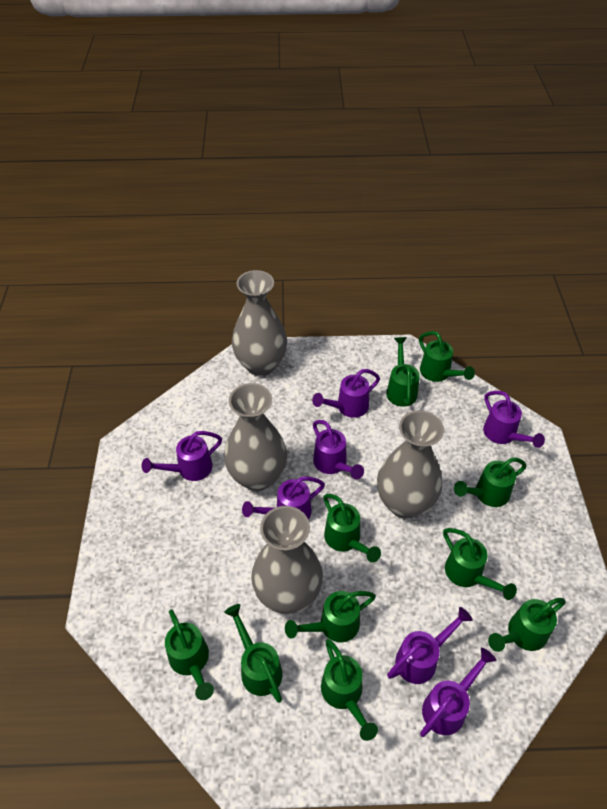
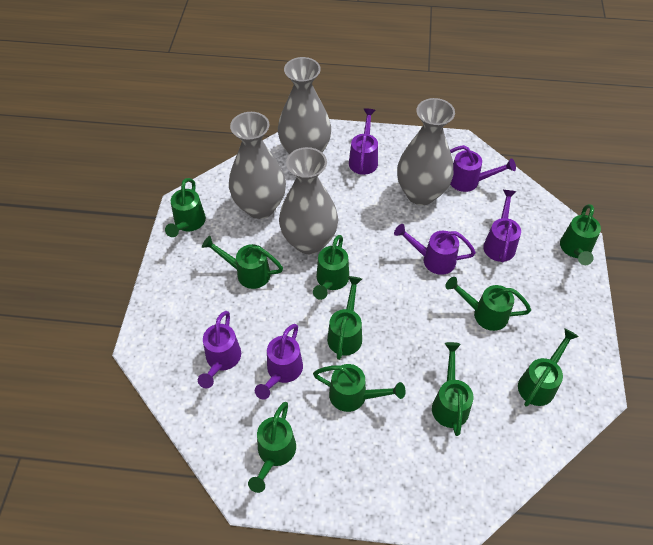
purple watering can: [142,431,222,481] [242,476,325,520] [312,369,380,418] [313,420,364,479] [387,607,473,684] [420,648,496,737] [483,391,545,448] = 7 -> [198,311,241,388] [255,324,303,399] [349,108,378,175] [394,224,476,275] [450,145,516,192] [483,190,521,262] = 6

